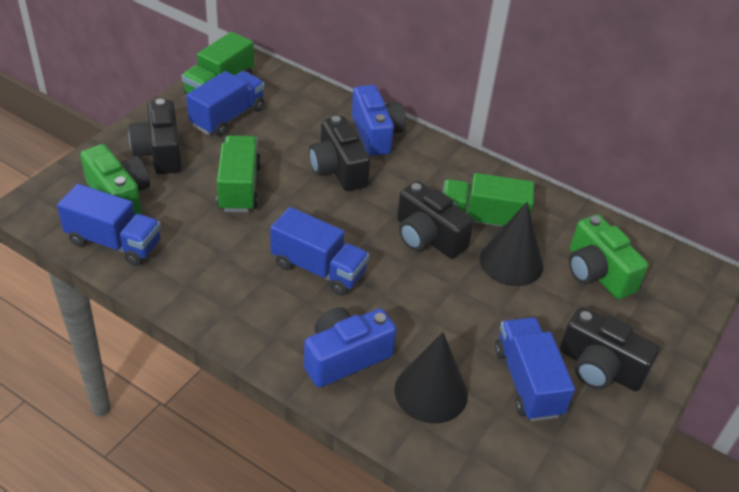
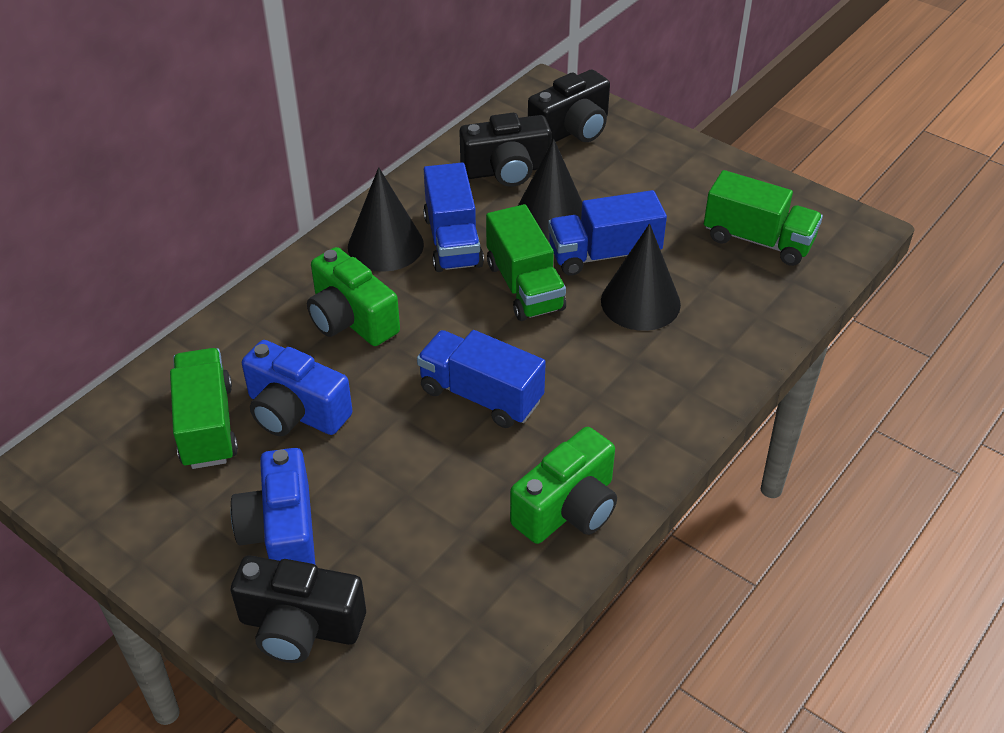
black camera: [129,99,182,174] [309,116,370,191] [397,181,474,259] [560,307,660,391] = 4 -> [230,555,366,663] [459,113,552,187] [528,70,610,143] = 3
black cone: [394,332,468,423] [480,202,543,286] = 2 -> [348,167,424,272] [518,139,582,241] [601,224,681,331] = 3
blue truck: [57,184,161,266] [186,71,265,136] [270,207,369,296] [495,317,575,421] = 4 -> [417,330,546,428] [423,163,484,272] [548,190,667,276] = 3

